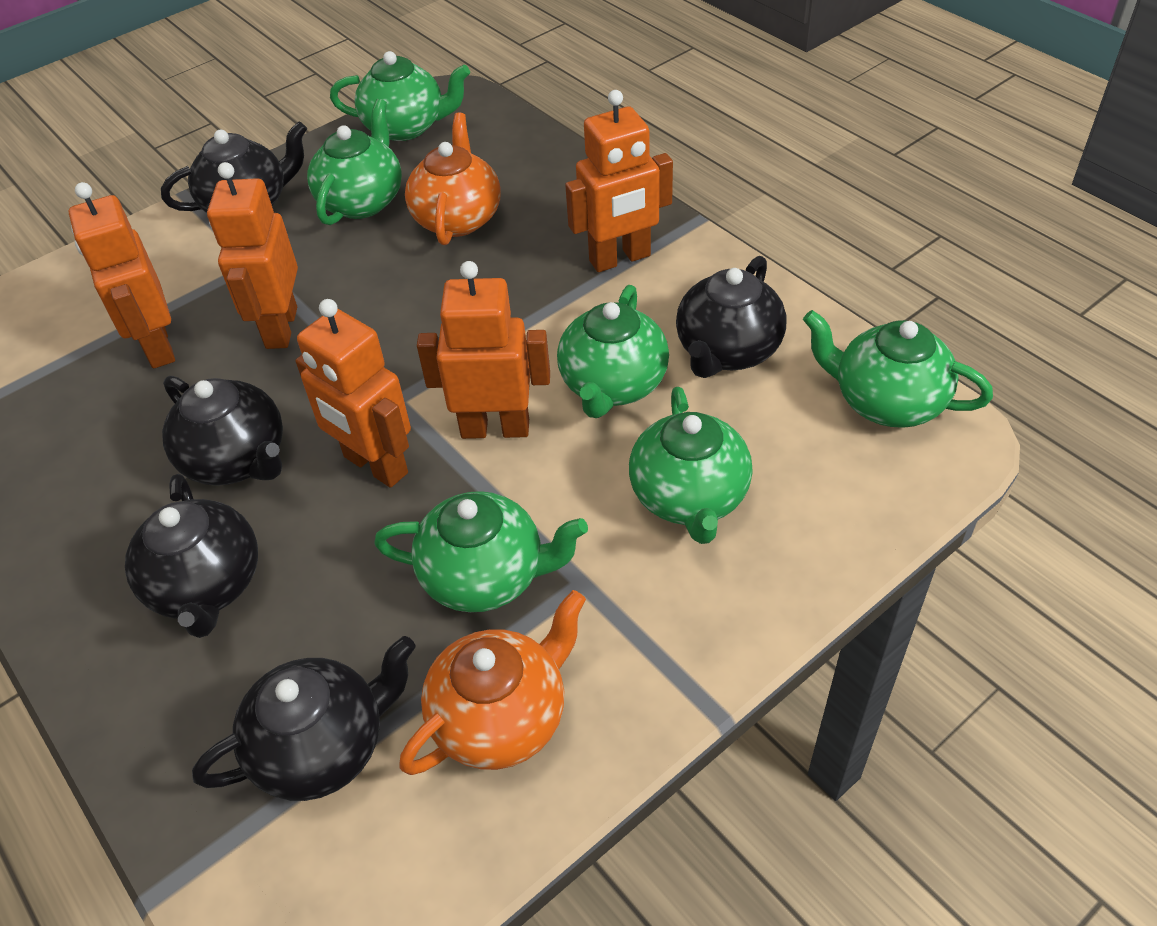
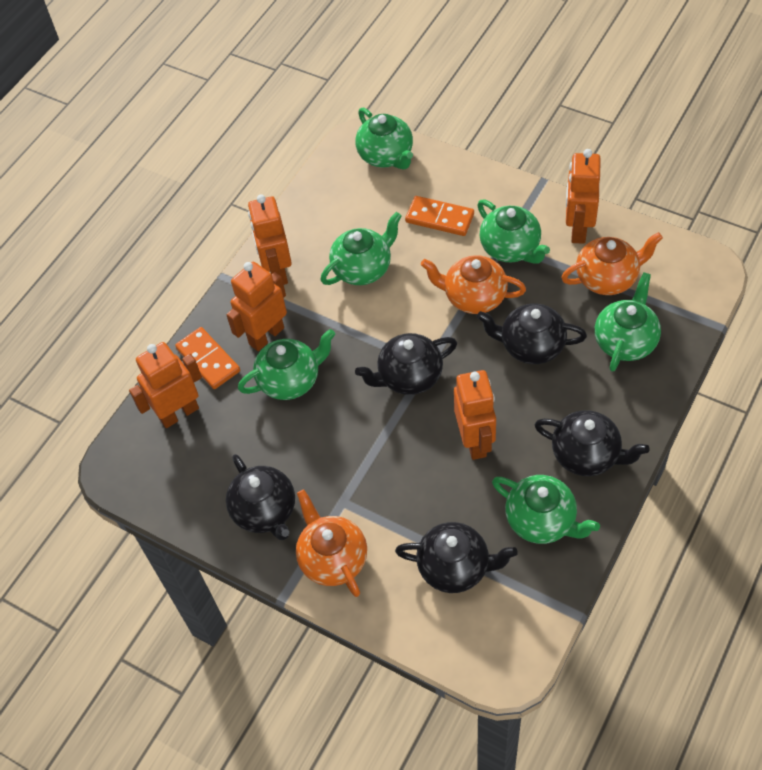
orange domino: none = 0 -> [175,327,240,389] [405,196,474,236] = 2
orange teapot: [400,590,586,775] [405,113,500,245] = 2 -> [296,490,367,597] [421,255,526,314] [561,232,663,295] = 3

